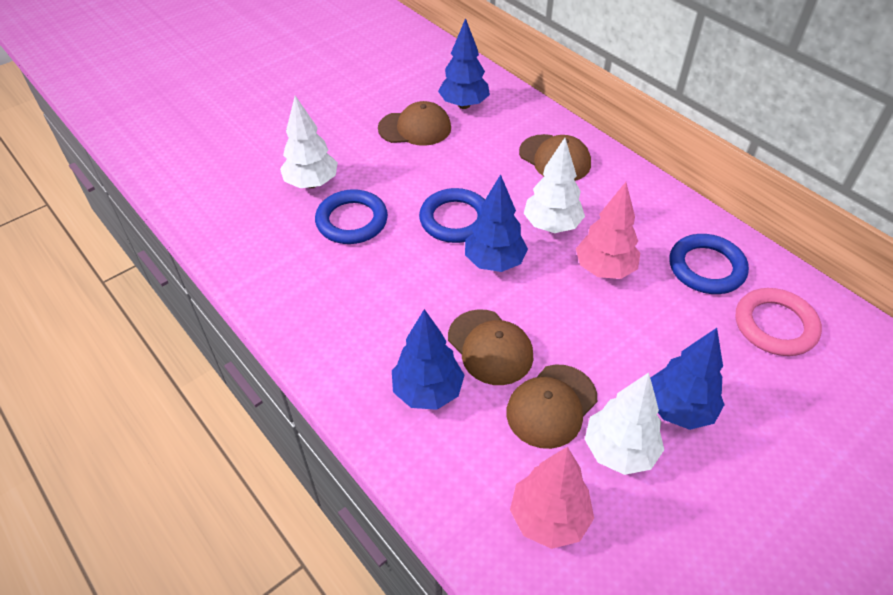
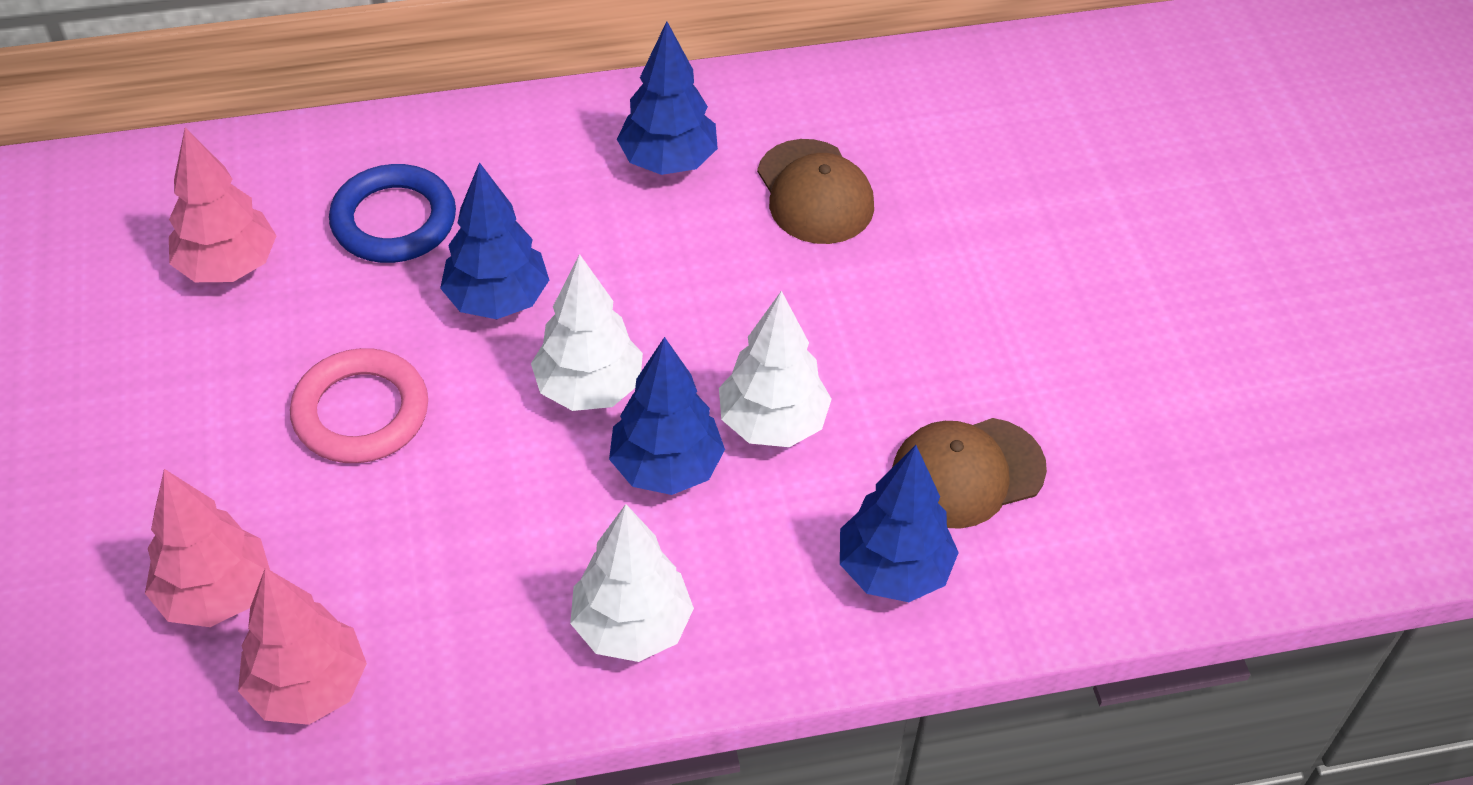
blue ring: [315,189,388,244] [419,188,485,243] [669,234,749,294] = 3 -> [329,164,456,263] = 1
brown cap: [378,101,451,146] [448,309,533,385] [506,365,597,449] [519,134,591,181] = 4 -> [757,139,874,244] [892,418,1047,529] = 2
pink tree: [510,446,594,549] [576,182,640,279] = 2 -> [145,469,270,627] [169,127,277,282] [238,568,367,725] = 3

